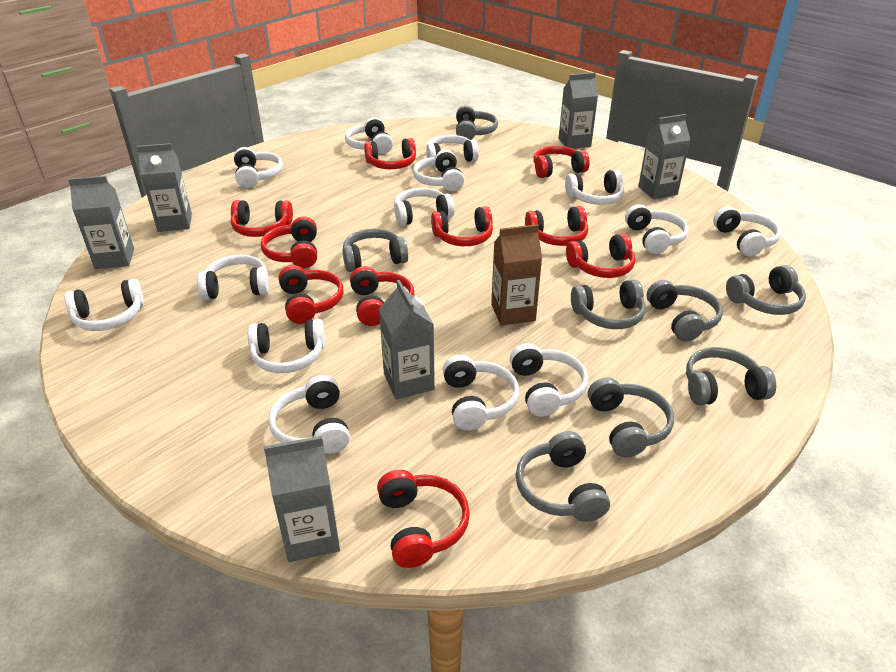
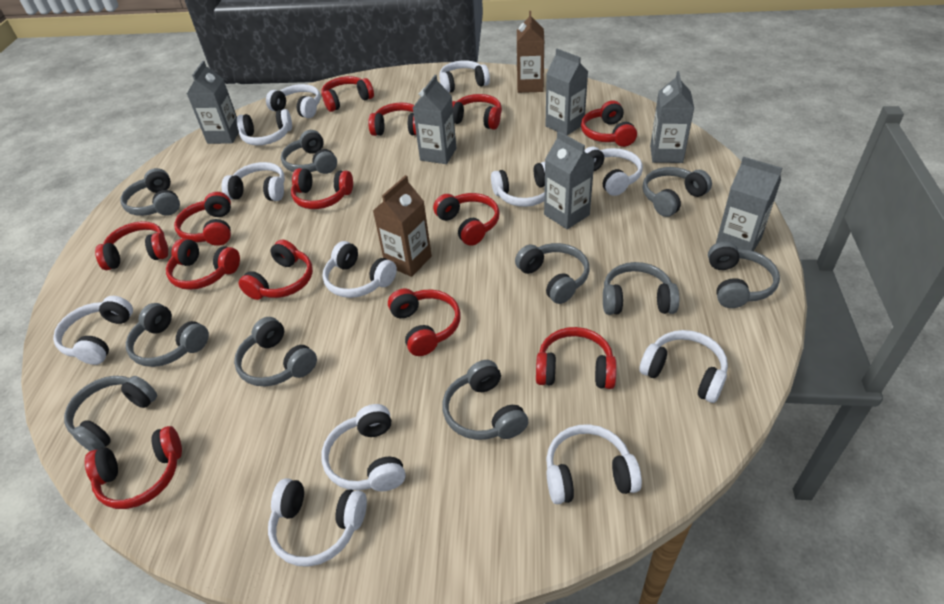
brown carton: [491,224,542,326] = 1 -> [373,175,432,277] [517,11,544,93] = 2
grey headphones: [342,229,408,272] [456,105,498,140] [516,431,610,522] [571,280,646,329] [588,378,674,458] [647,280,723,342] [686,347,776,405] [726,265,806,315] = 8 -> [64,376,157,451] [120,168,180,216] [126,303,209,367] [234,317,317,386] [281,130,337,174] [442,360,528,440] [515,243,590,304] [603,262,679,315] [643,167,712,217] [708,241,780,308] = 10
red headphones: [231,200,293,237] [261,216,317,268] [279,265,344,324] [350,266,414,326] [364,138,416,169] [377,470,470,568] [431,206,493,246] [525,206,588,246] [533,146,590,178] [566,233,636,278] = 10 -> [85,426,182,509] [95,221,168,270] [166,238,240,290] [174,192,231,246] [239,239,313,300] [291,168,353,209] [321,76,374,112] [368,103,416,136] [388,289,460,356] [433,193,500,246] [452,94,502,130] [536,327,617,389] [581,100,637,147] = 13
white headphones: [65,279,144,331] [197,255,269,300] [234,147,283,188] [248,319,325,373] [268,375,350,454] [345,117,393,154] [394,188,455,226] [413,150,464,191] [426,135,479,162] [443,355,519,431] [510,343,588,417] [565,170,624,205] [625,204,688,254] [713,207,781,256] = 14 -> [53,296,133,365] [222,162,285,201] [237,109,292,145] [266,84,321,118] [268,478,367,567] [321,404,405,491] [322,241,397,298] [439,60,490,93] [491,162,545,207] [546,424,642,504] [585,147,643,196] [639,330,728,403] = 12

